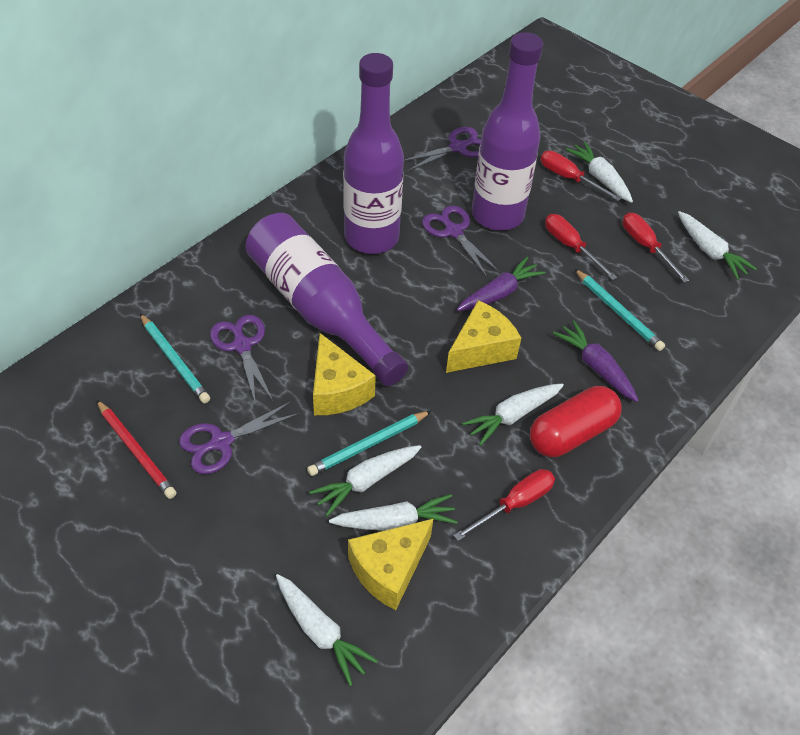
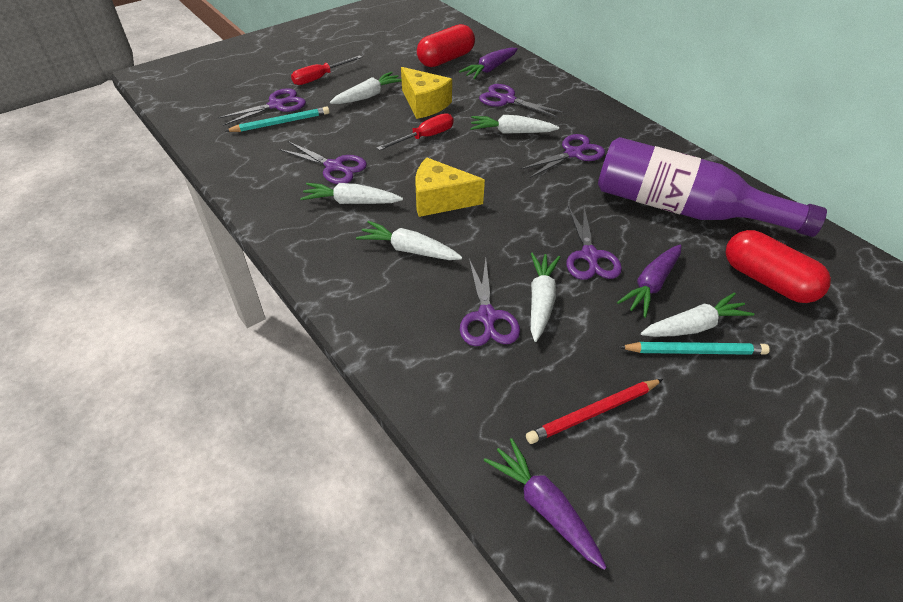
purple bottle: [245,213,408,386] [343,53,404,254] [472,32,543,231] = 3 -> [598,137,827,237] = 1
purple carrot: [456,257,545,311] [553,321,639,402] = 2 -> [459,48,518,79] [484,438,607,570] [617,245,681,318] = 3
purple scissors: [179,401,300,474] [210,315,273,405] [404,127,481,171] [422,206,500,277] = 4 -> [218,88,306,126] [279,141,367,184] [460,258,520,346] [479,84,563,118] [520,134,605,178] [567,206,622,280] = 6
red capsule: [530,386,622,457] = 1 -> [417,24,475,67] [726,230,831,303] = 2
red screwdriver: [453,469,555,541] [541,151,621,201] [545,214,617,280] [623,213,689,283] = 4 -> [291,55,362,85] [377,113,453,151] = 2
turquoise pencil: [140,314,210,403] [307,410,432,476] [575,269,665,351] = 3 -> [225,106,330,132] [619,342,770,355] = 2
yellow cheese: [313,333,376,415] [348,519,433,610] [446,300,521,373] = 3 -> [401,67,452,119] [415,157,485,217] = 2

